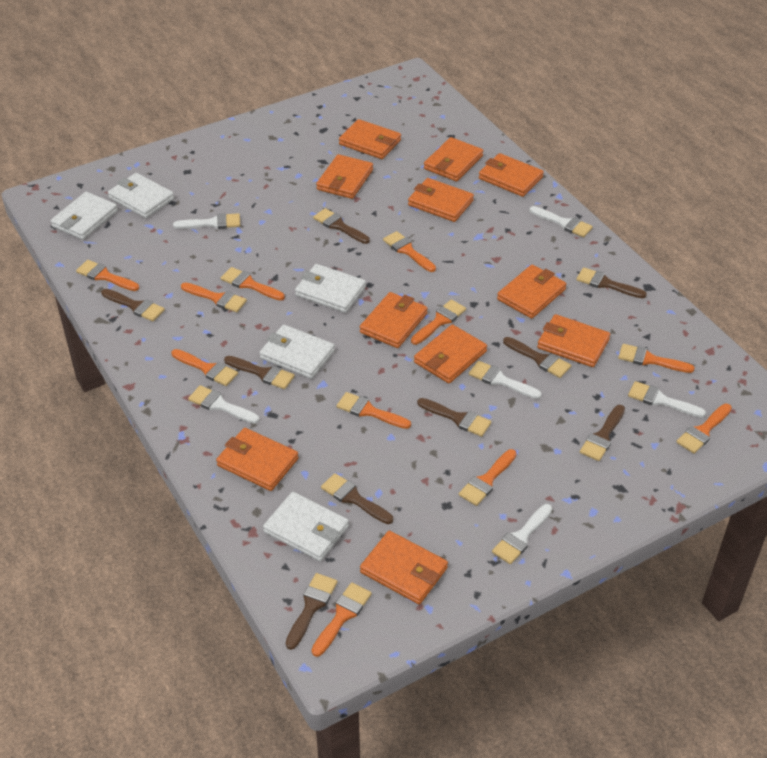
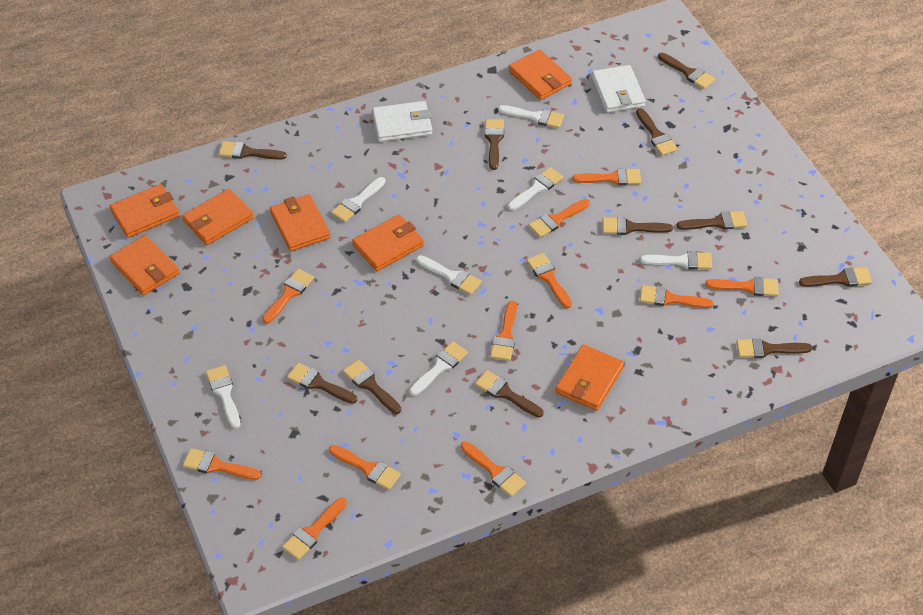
brown brush: [101,289,165,321] [224,356,295,389] [286,573,338,650] [313,208,370,244] [321,473,393,524] [417,398,491,437] [503,337,571,378] [576,267,647,298] [580,405,625,461] = 9 -> [219,141,287,160] [287,363,357,404] [343,360,401,414] [475,370,544,418] [485,119,504,170] [602,217,673,235] [636,108,678,156] [658,53,715,89] [676,211,747,230] [737,338,812,358] [799,267,872,287] = 11
orange wallet: [216,428,299,491] [316,154,373,199] [339,119,401,159] [360,292,428,348] [360,531,448,604] [408,178,474,222] [414,324,487,384] [424,137,483,181] [479,153,544,197] [497,265,567,319] [537,314,610,367] = 11 -> [110,184,180,238] [110,235,180,295] [182,189,254,245] [270,194,330,251] [352,214,424,271] [509,49,572,100] [555,344,624,411] = 7
white brush: [173,213,240,229] [188,385,259,424] [469,361,542,399] [492,504,553,564] [530,206,593,237] [628,381,706,418] = 6 -> [206,365,241,429] [331,177,386,222] [409,341,468,396] [416,255,481,295] [498,105,564,128] [508,167,563,210] [640,251,712,270] = 7
white wallet: [51,192,118,240] [108,173,174,218] [259,324,335,379] [263,492,349,561] [295,264,366,313] = 5 -> [372,101,432,142] [592,65,646,113] = 2

